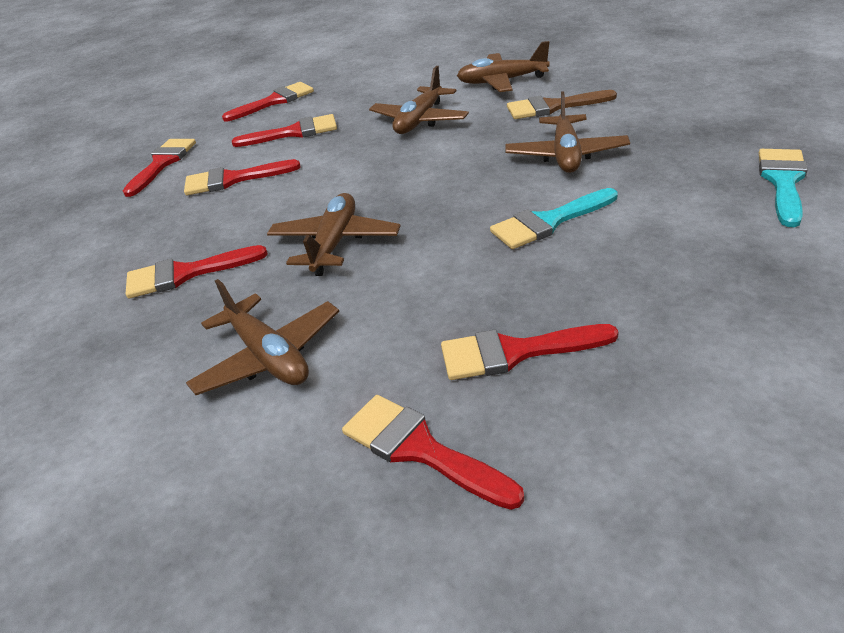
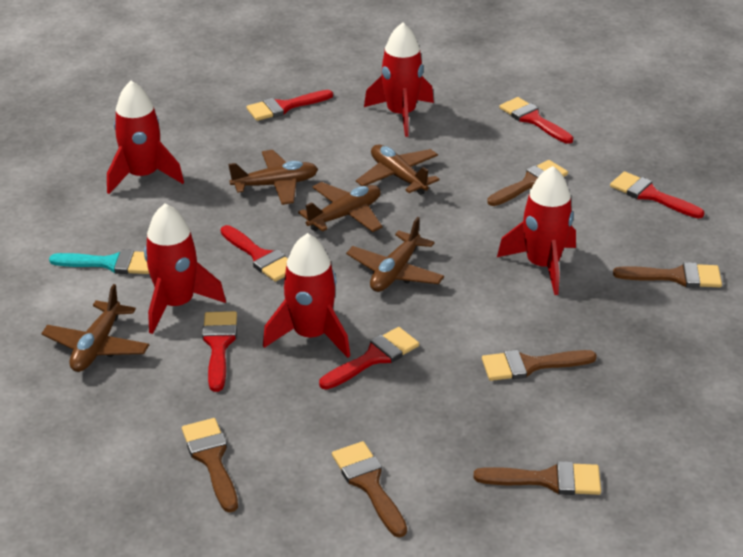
brown brush: [507,90,617,119] = 1 -> [182,418,238,512] [332,441,407,537] [474,461,601,495] [482,350,597,381] [487,160,568,206] [613,262,722,288] = 6
red brush: [123,139,196,197] [126,245,268,299] [184,159,301,195] [222,82,314,121] [232,114,337,147] [342,395,524,510] [441,324,619,380] = 7 -> [202,311,237,392] [221,225,288,282] [247,90,333,121] [319,327,419,389] [499,97,573,144] [610,171,704,218] = 6
red rocket: none = 0 -> [107,81,184,194] [144,203,226,334] [263,233,350,358] [364,22,434,137] [497,166,576,295] = 5
turquoise brush: [490,188,618,249] [759,149,808,227] = 2 -> [49,249,149,274] = 1

